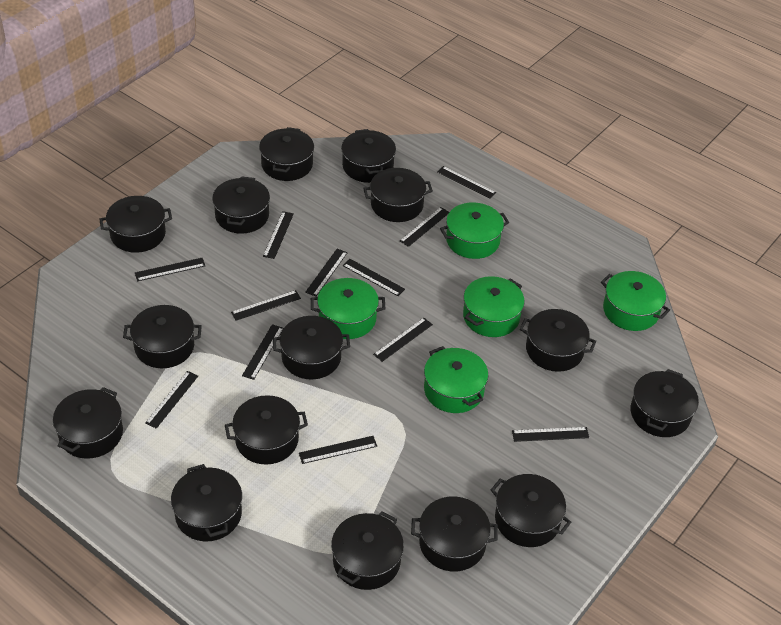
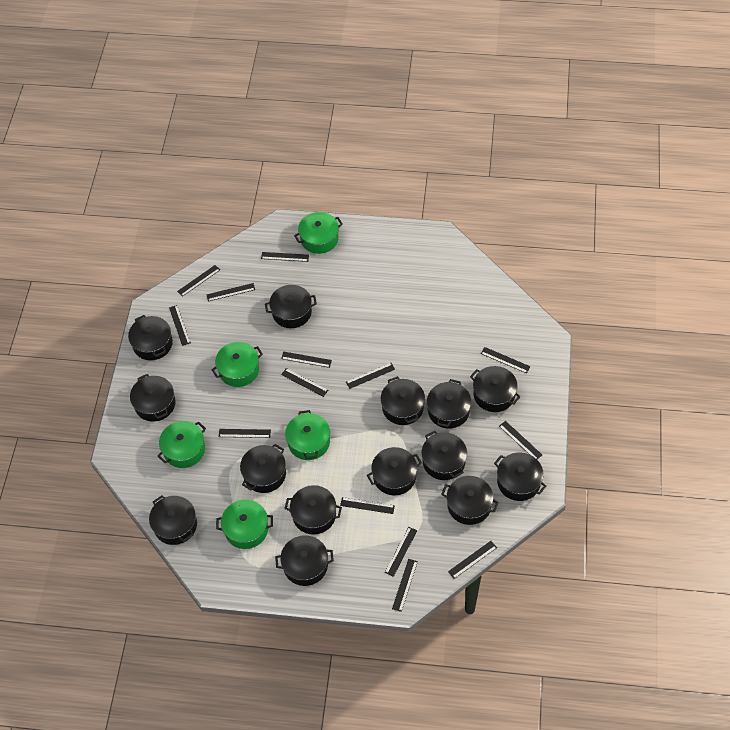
black pot: [53,387,123,459] [99,196,172,253] [123,305,202,368] [171,464,242,541] [212,176,270,234] [225,395,308,465] [259,127,314,181] [273,316,350,379] [331,511,404,590] [341,129,396,183] [363,168,433,222] [411,497,498,572] [491,474,571,547] [520,309,596,372] [630,369,699,437] = 15 -> [128,315,173,360] [130,374,176,422] [149,495,197,545] [240,444,286,493] [265,285,317,328] [275,535,334,586] [284,485,342,535] [367,447,422,495] [381,376,425,425] [421,431,467,480] [427,379,472,429] [441,476,499,525] [470,366,520,412] [494,453,546,501] = 14
black ruler: [135,258,205,281] [145,371,198,429] [231,290,301,321] [242,324,284,380] [263,211,294,259] [299,436,377,464] [305,249,348,297] [343,259,405,296] [373,318,433,362] [400,207,449,247] [437,166,496,199] [512,427,589,442] = 12 -> [169,305,191,346] [177,265,220,297] [206,283,255,301] [219,429,271,438] [261,252,309,262] [281,351,332,368] [281,368,328,397] [340,497,395,514] [346,363,395,389] [385,527,417,577] [392,559,418,612] [448,541,497,579] [481,347,530,373] [499,421,542,459] = 14

